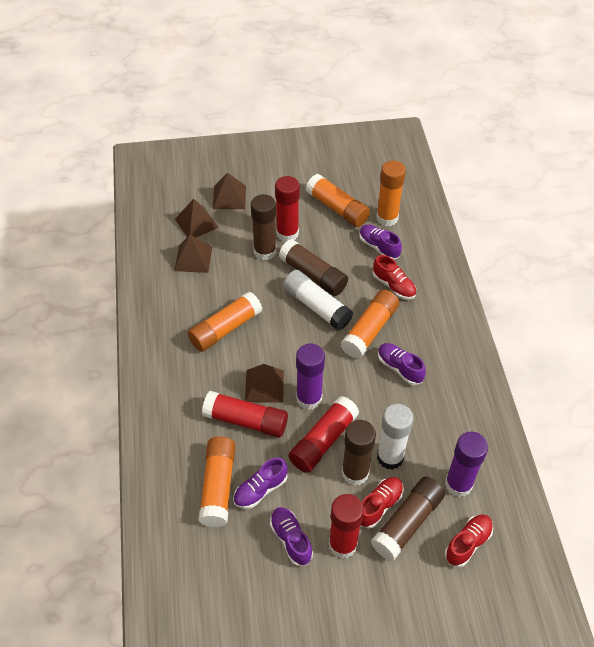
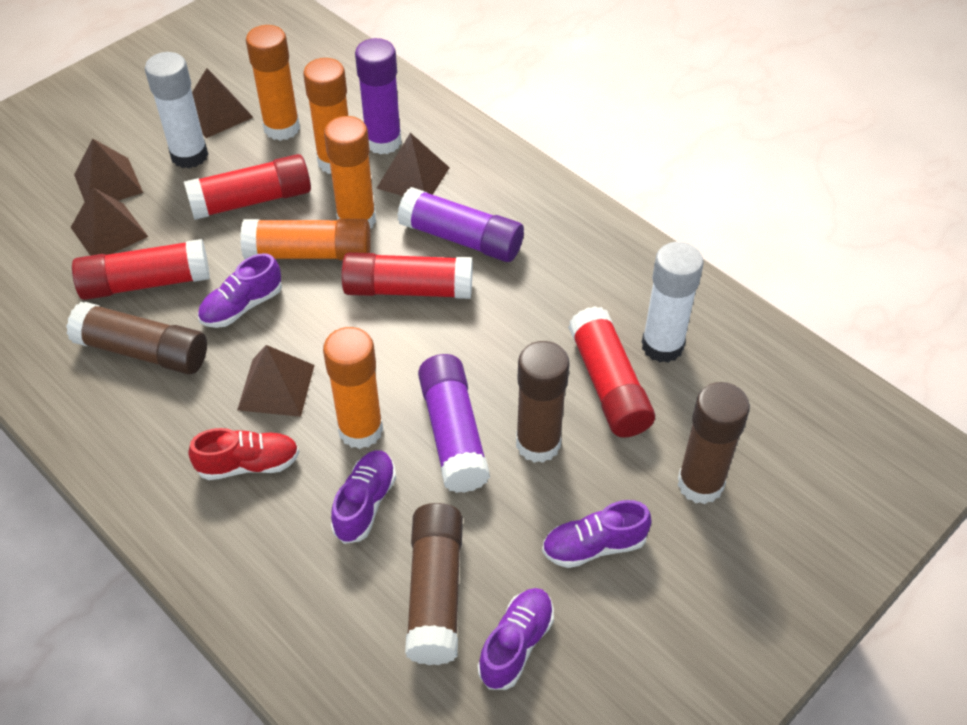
brown pyramid: [174,235,212,273] [175,199,219,238] [213,172,246,209] [245,364,284,403] = 4 -> [71,187,148,256] [74,138,143,202] [192,68,253,138] [237,345,314,417] [377,133,450,196] = 5
purple glue stick: [296,343,325,410] [445,432,488,497] = 2 -> [355,38,402,155] [397,187,524,262] [418,354,490,493] = 3
red shoe: [360,477,404,528] [373,255,416,300] [445,515,493,567] = 3 -> [188,428,299,480] = 1

